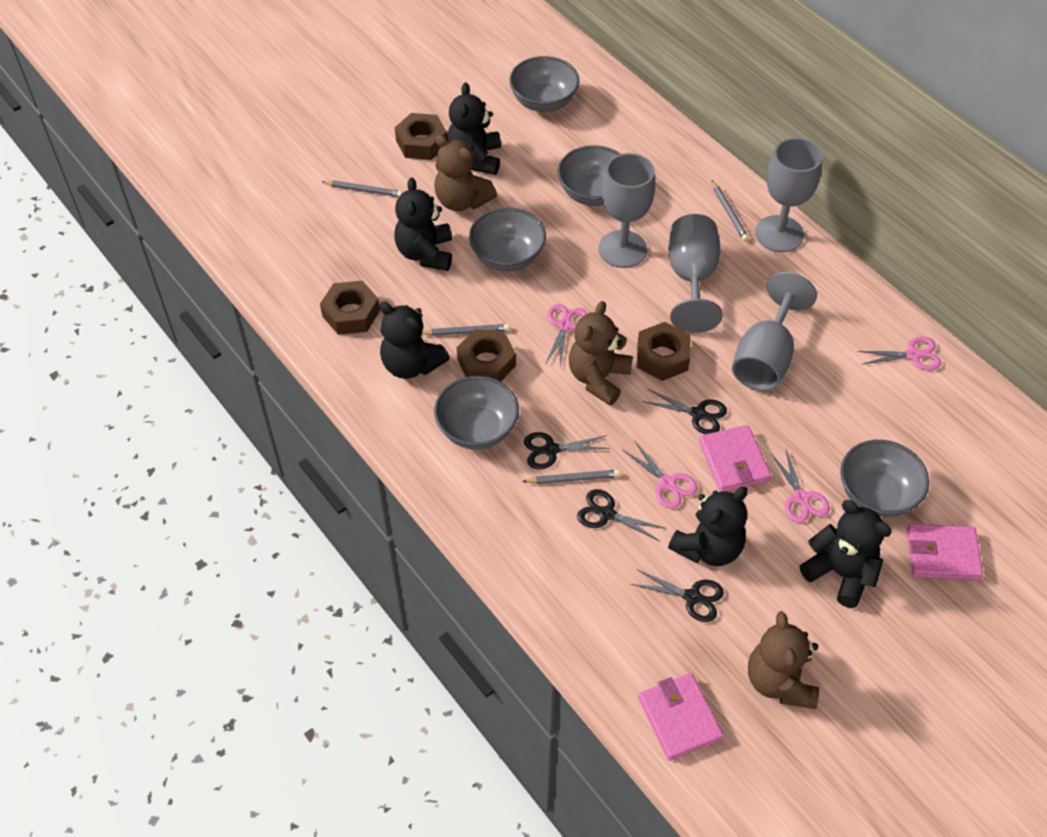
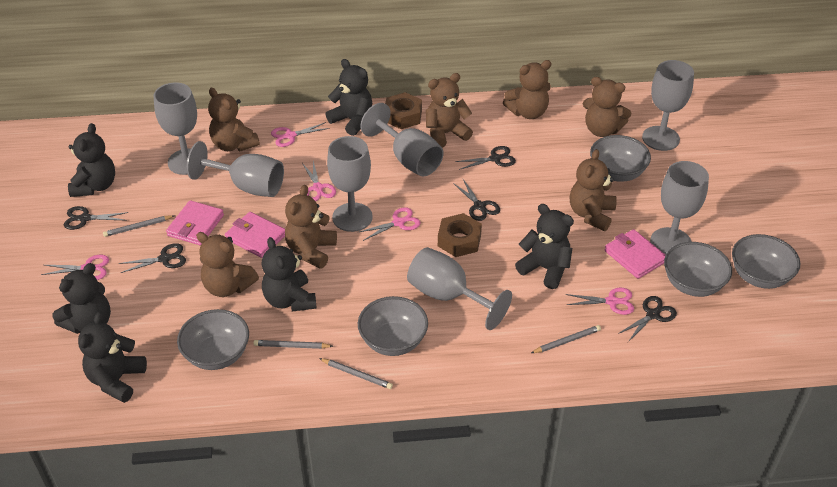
black scissors: [524,432,610,469] [577,489,666,541] [631,569,724,622] [642,389,727,434] = 4 -> [64,206,129,230] [119,243,186,273] [453,179,500,221] [455,146,516,170] [618,296,677,342] = 5
black teddy bear: [379,301,449,379] [394,178,452,271] [447,83,501,175] [668,487,748,566] [800,500,892,608] = 5 -> [52,263,111,334] [68,123,115,197] [78,311,147,403] [262,237,317,311] [325,59,372,136] [515,204,574,289] = 6
brown nut: [320,281,380,335] [395,113,447,160] [457,329,516,382] [637,322,690,381] = 4 -> [385,92,422,129] [438,213,482,257] = 2
brown teddy bear: [434,134,497,211] [569,301,633,405] [748,611,819,709] = 3 -> [196,232,259,297] [208,88,260,152] [285,185,337,269] [426,73,473,148] [503,60,551,119] [570,149,617,231] [583,77,631,137] = 7
grey goblet: [599,153,655,268] [668,214,723,333] [732,272,817,391] [755,138,822,252] = 4 -> [153,82,197,175] [187,141,284,197] [327,136,373,232] [360,103,444,177] [407,247,512,330] [642,60,694,151] [650,161,709,255] = 7
pink scissors: [545,304,588,367] [622,440,698,509] [770,449,830,523] [858,337,941,370] = 4 -> [41,255,109,280] [271,122,329,147] [302,161,336,201] [359,207,421,241] [566,288,634,315] = 5

